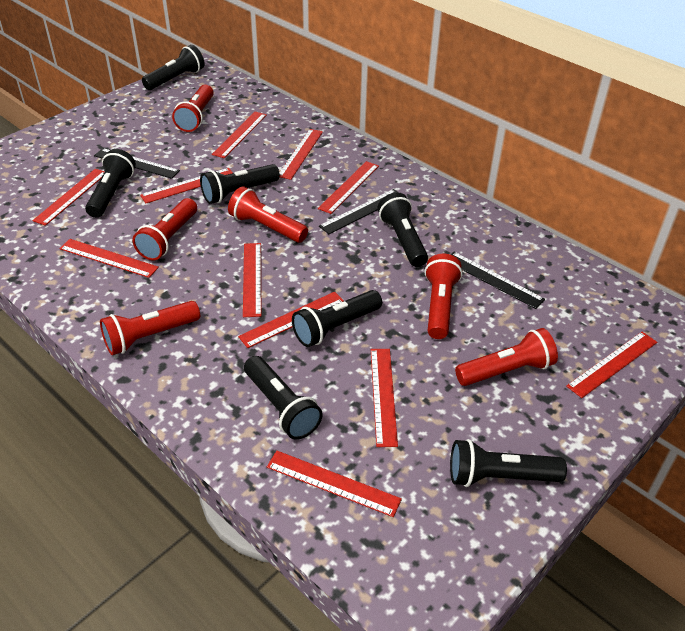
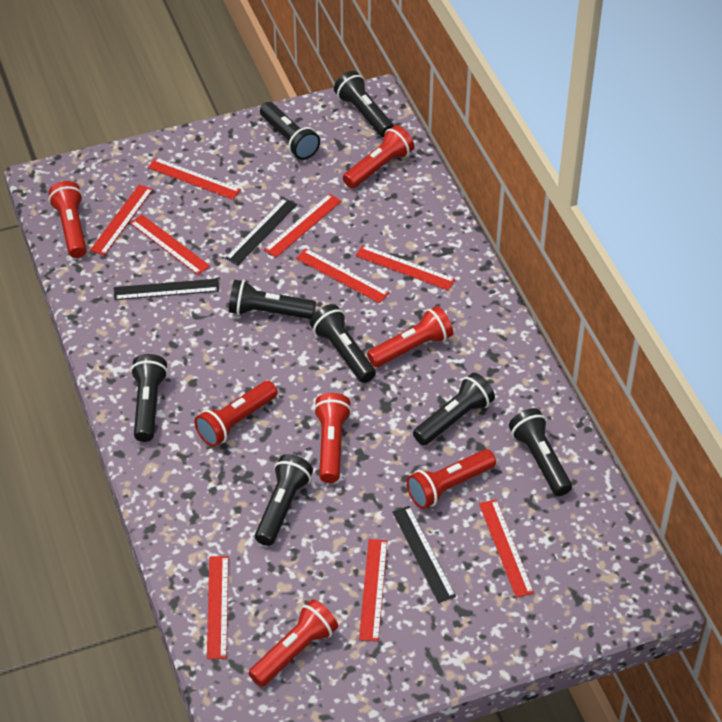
black flashlight: [85,149,136,218] [142,45,205,90] [200,164,280,204] [244,356,323,440] [292,290,382,347] [378,192,428,267] [450,439,567,487] = 7 -> [130,354,168,442] [229,280,316,319] [255,454,313,546] [260,102,320,160] [310,304,376,383] [334,71,394,137] [413,373,495,446] [509,408,572,496] = 8
red flashlight: [100,301,200,355] [132,198,197,261] [172,85,214,132] [228,186,308,243] [425,254,462,339] [455,328,558,386] = 6 -> [48,181,87,258] [194,381,278,447] [248,599,338,687] [314,393,352,483] [343,125,414,188] [367,306,453,367] [406,449,496,509] = 7
red ruler: [32,169,105,226] [60,239,159,278] [140,168,233,203] [212,112,267,158] [238,291,344,348] [243,243,261,317] [267,451,402,517] [280,129,323,180] [318,161,379,214] [371,349,398,447] [566,332,657,398] = 11 -> [90,185,153,256] [130,215,210,275] [148,158,241,200] [207,556,229,659] [264,194,342,258] [296,249,389,303] [355,245,456,290] [359,539,387,642] [479,499,534,598] = 9

